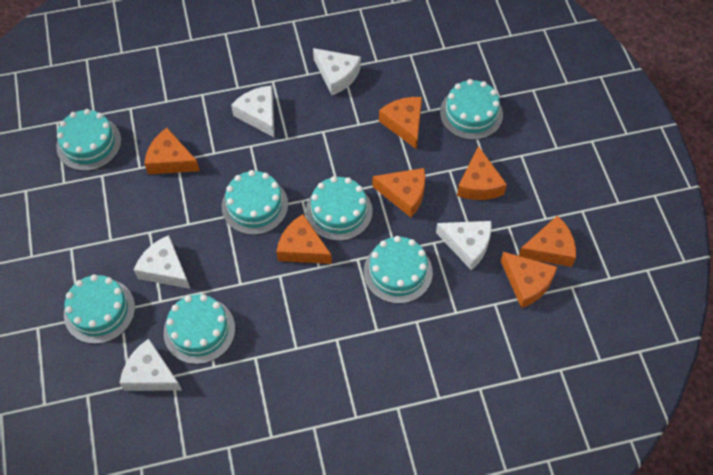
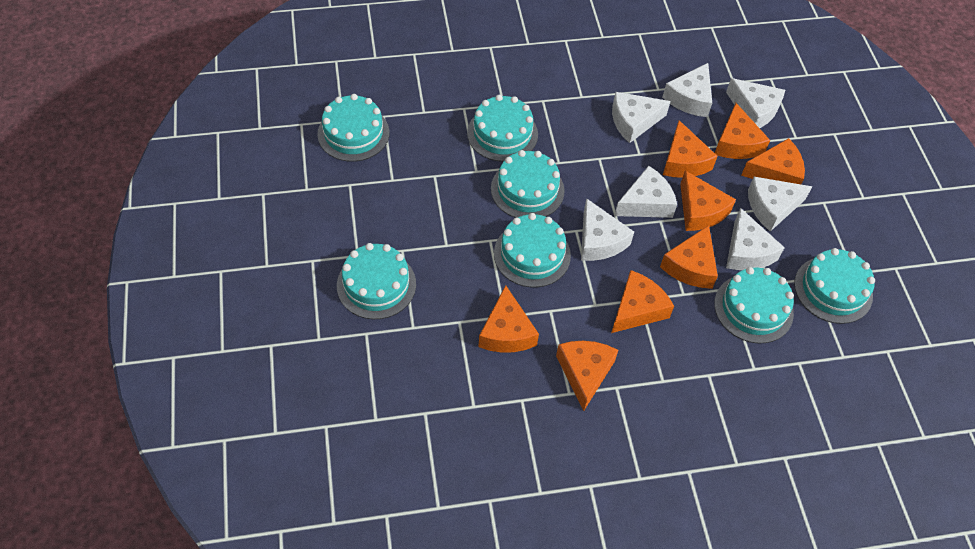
orange cheese: [144,128,200,174] [276,214,332,264] [372,168,425,217] [379,97,422,149] [457,146,507,200] [501,252,557,308] [519,215,576,267] = 7 -> [478,285,539,353] [556,341,618,411] [611,270,674,333] [660,225,718,289] [663,120,718,178] [680,171,736,231] [715,103,770,159] [741,138,805,184] = 8
white cheese: [120,339,182,391] [134,235,190,289] [231,86,274,137] [313,48,361,95] [436,221,492,270] = 5 -> [581,198,634,261] [612,92,671,143] [614,166,677,218] [662,63,712,117] [726,78,785,128] [726,208,785,270] [748,177,812,231] = 7

